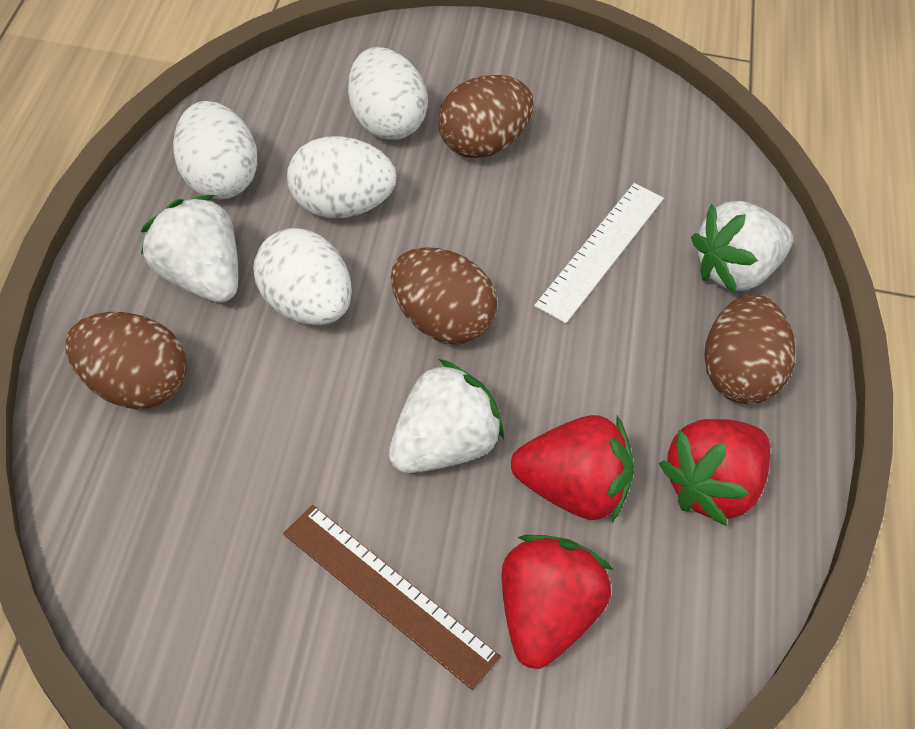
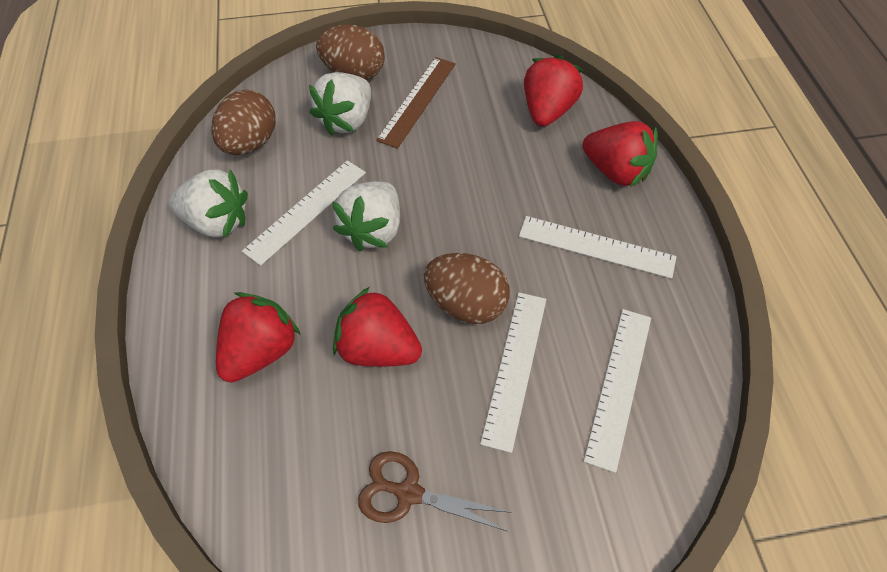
brown egg: [65,312,187,409] [391,247,497,345] [438,75,534,158] [704,294,795,404] = 4 -> [212,90,276,155] [316,24,385,80] [424,253,510,324] = 3
brown scissors: none = 0 -> [358,451,512,532] = 1
red strawberry: [502,535,613,669] [511,415,634,522] [659,419,770,526] = 3 -> [216,292,301,382] [333,287,422,367] [524,55,584,127] [582,121,658,187] = 4
white egg: [173,101,257,199] [253,228,352,326] [287,136,397,218] [348,47,428,140] = 4 -> none = 0
white ruler: [534,183,664,324] = 1 -> [242,160,366,266] [480,292,546,453] [519,216,676,279] [583,309,651,473] = 4

